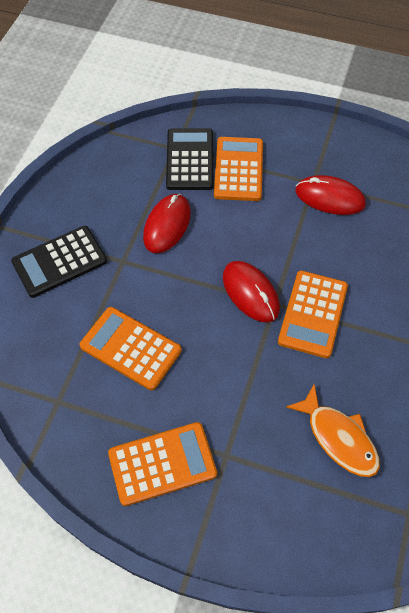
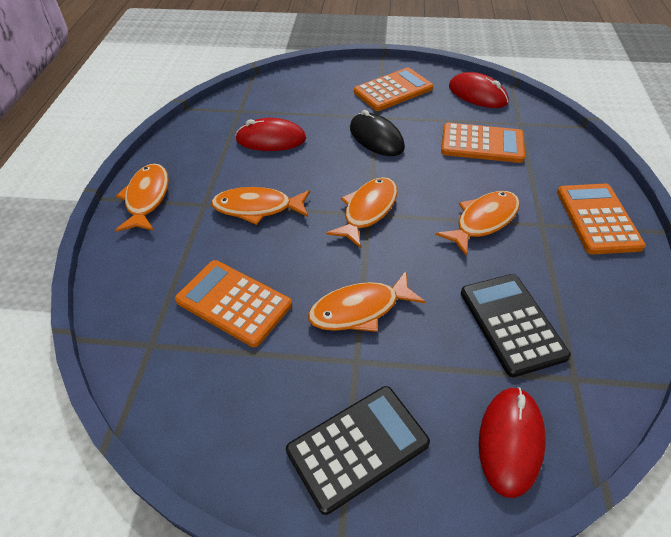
black mouse: none = 0 -> [350,110,405,156] = 1
orange fish: [286,384,380,477] = 1 -> [115,164,169,232] [211,187,310,225] [308,271,425,332] [326,177,397,248] [435,191,520,255] = 5

